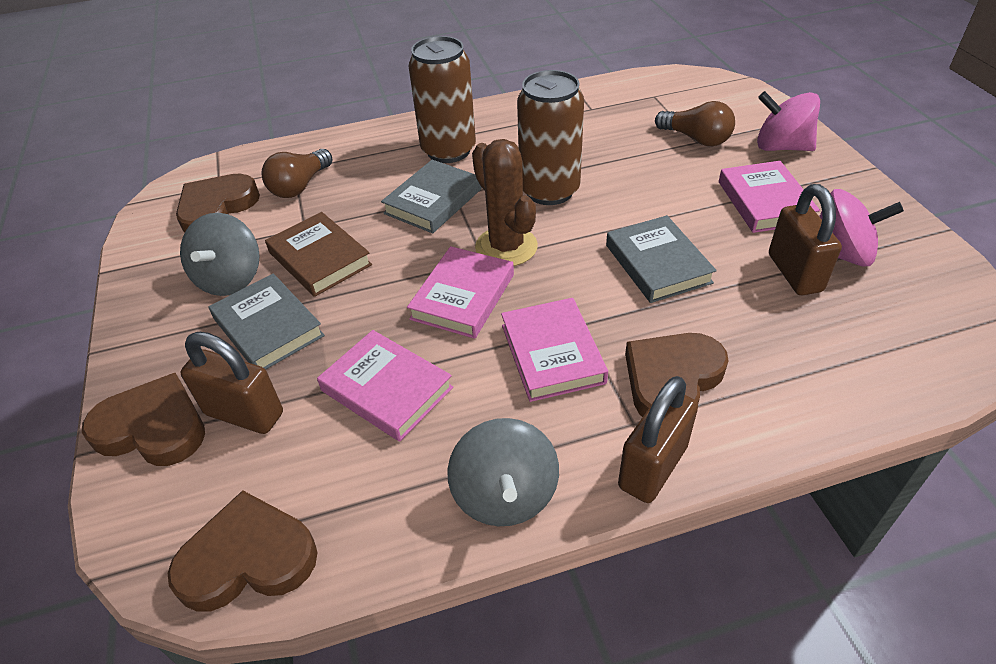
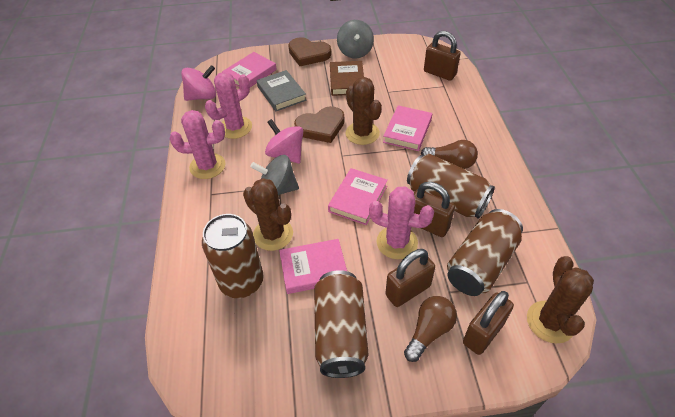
brown cactus: [472,139,538,266] = 1 -> [243,178,293,251] [346,77,382,145] [527,256,594,344] = 3
brown can: [408,36,476,163] [517,70,584,205] = 2 -> [202,214,264,298] [314,270,368,378] [407,154,495,219] [447,209,523,296] = 4
brown heart: [82,373,205,466] [168,490,317,612] [176,174,260,232] [625,333,729,417] = 4 -> [288,37,331,66] [294,106,344,143] = 2
brown padlock: [180,332,283,434] [618,376,698,503] [769,184,842,295] = 3 -> [385,249,435,307] [414,182,455,237] [424,31,461,81] [463,291,514,355] = 4
grey book: [209,273,325,370] [381,160,482,233] [606,215,717,303] = 3 -> [257,70,306,111] = 1
pink cactus: none = 0 -> [170,110,225,179] [205,72,252,139] [369,186,434,259] = 3

